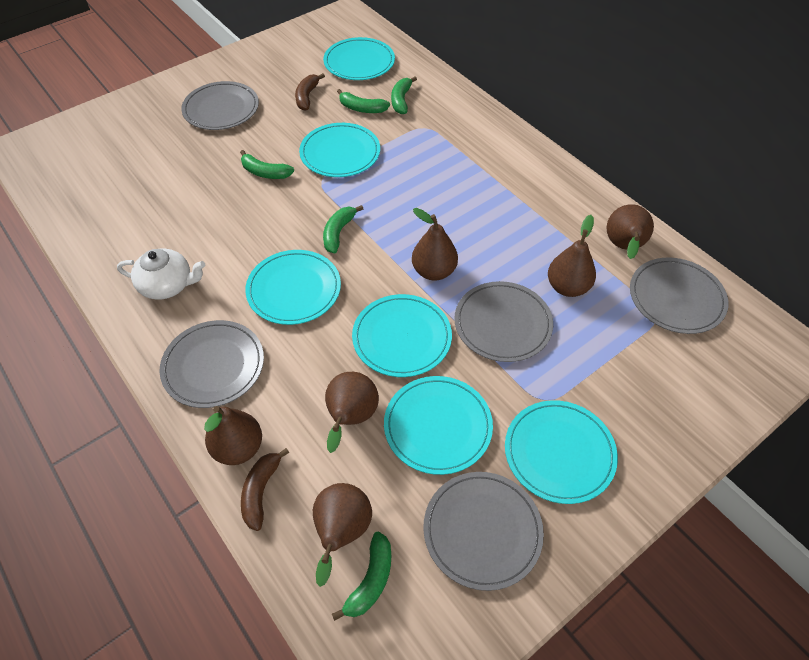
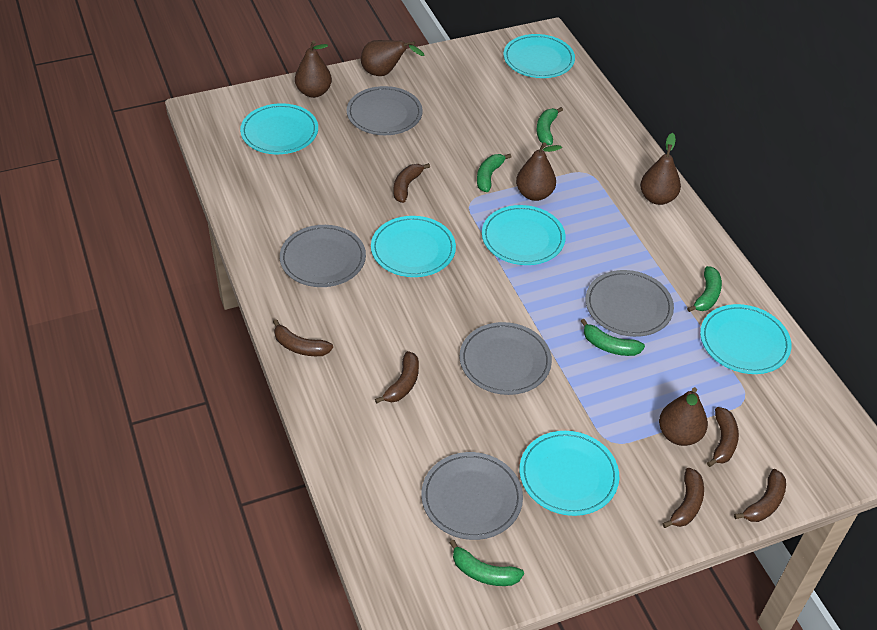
brown banana: [241,448,289,531] [295,73,325,111] = 2 -> [273,319,333,356] [375,351,419,404] [394,163,430,203] [662,468,704,528] [707,407,739,467] [734,469,786,522] = 6
brown pear: [204,406,262,465] [313,483,372,587] [325,372,379,453] [412,208,458,280] [548,215,596,297] [607,204,654,259] = 6 -> [295,40,332,98] [361,40,425,76] [516,142,562,201] [640,133,681,205] [659,387,708,446] = 5
white teapot: [117,249,205,300] = 1 -> none = 0

